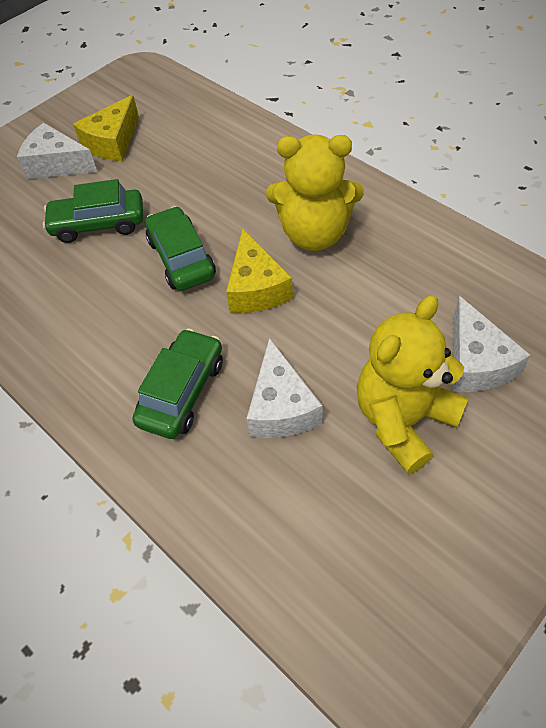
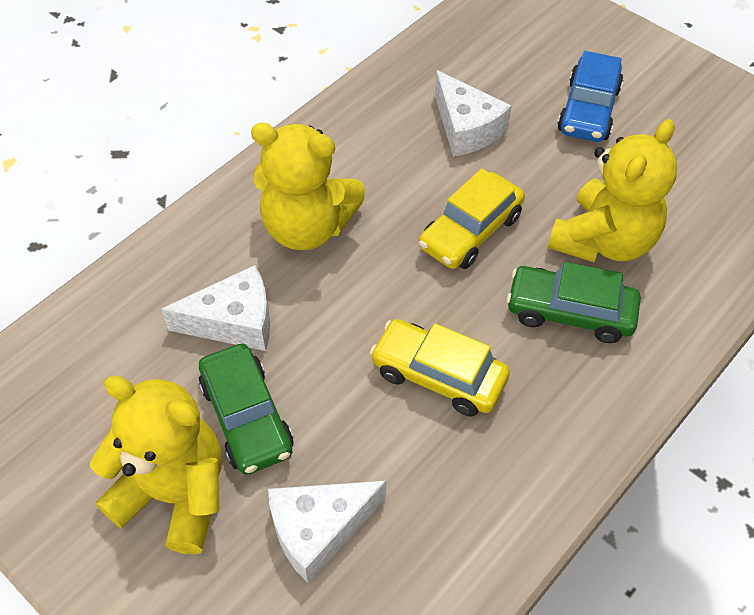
blue car: none = 0 -> [557,51,623,142] = 1
green car: [43,179,143,243] [132,328,223,439] [145,206,216,291] = 3 -> [199,344,293,475] [507,262,641,343] = 2
yellow car: none = 0 -> [370,319,510,417] [419,169,525,269] = 2
yellow cheese: [73,95,139,161] [226,229,293,313] = 2 -> none = 0
yellow teddy bear: [266,134,364,251] [357,296,469,474] = 2 -> [90,376,222,555] [251,123,365,250] [548,119,677,262] = 3

